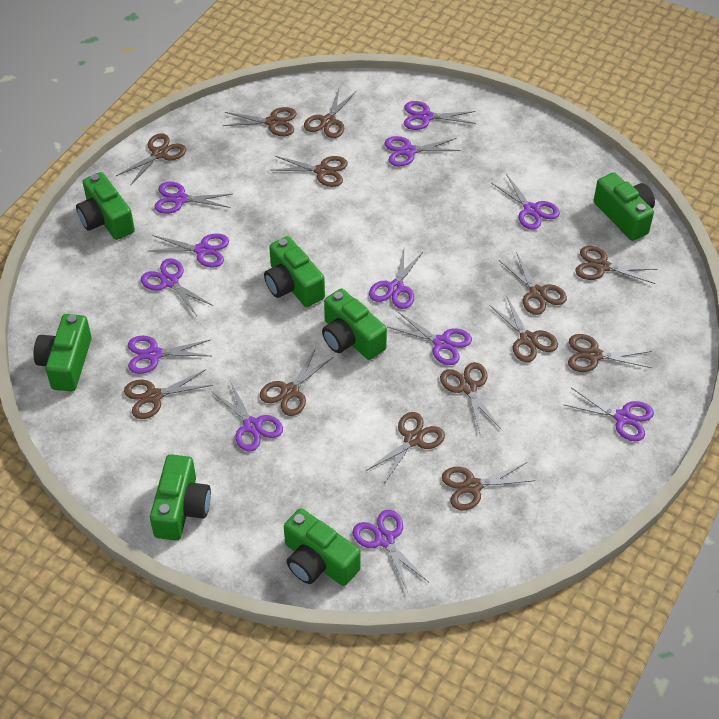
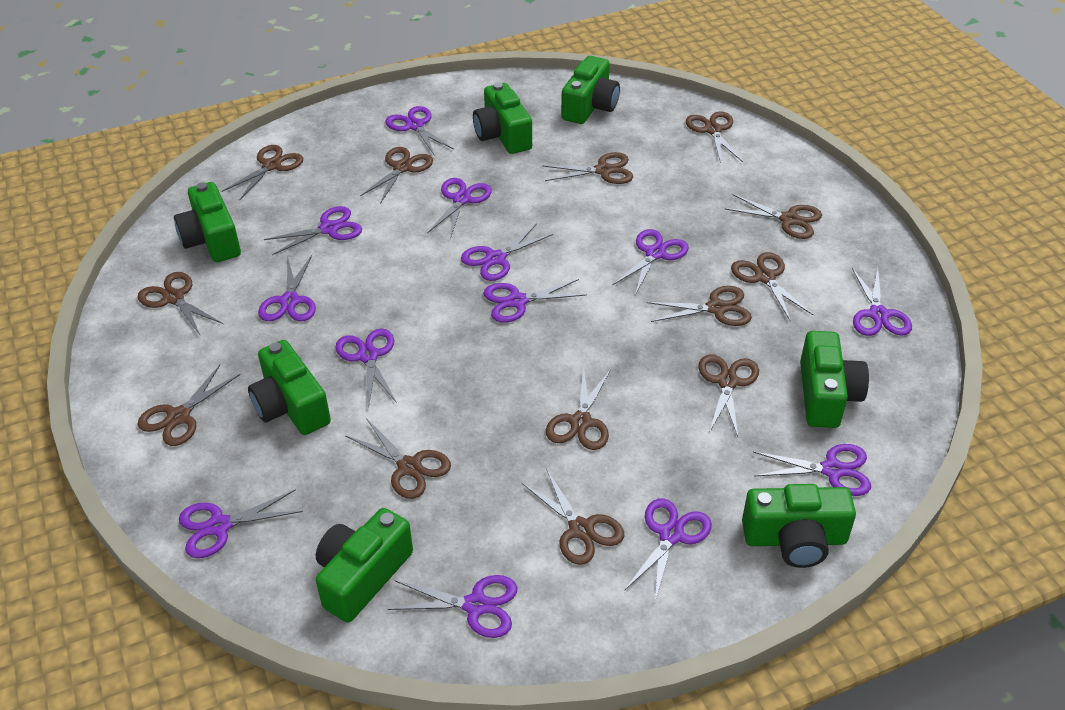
purple scissors: [128,336,210,374] [141,258,213,316] [149,233,229,268] [154,182,232,214] [211,381,283,452] [353,510,428,592] [369,250,424,309] [384,136,461,167] [388,312,472,365] [404,101,476,130] [491,174,560,230] [564,388,654,441] = 12 -> [179,489,303,558] [258,255,316,321] [264,206,362,255] [335,329,397,408] [385,106,454,156] [388,575,518,638] [427,178,492,239] [461,223,553,281] [483,279,587,323] [613,229,689,295] [624,498,712,602] [753,444,871,496] [852,268,912,336] = 13

